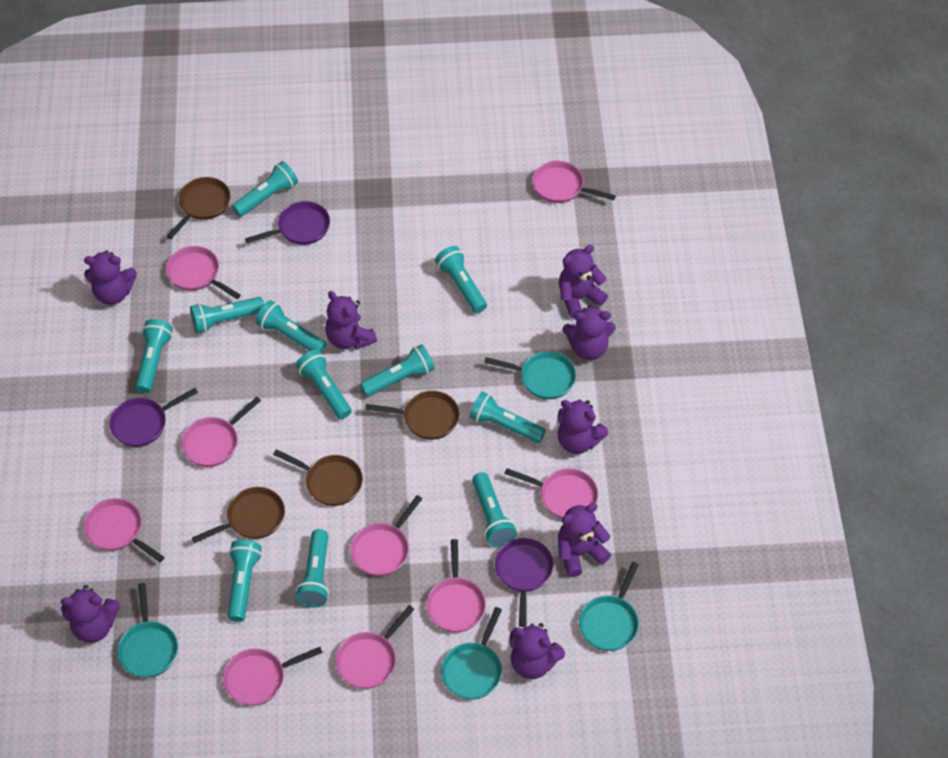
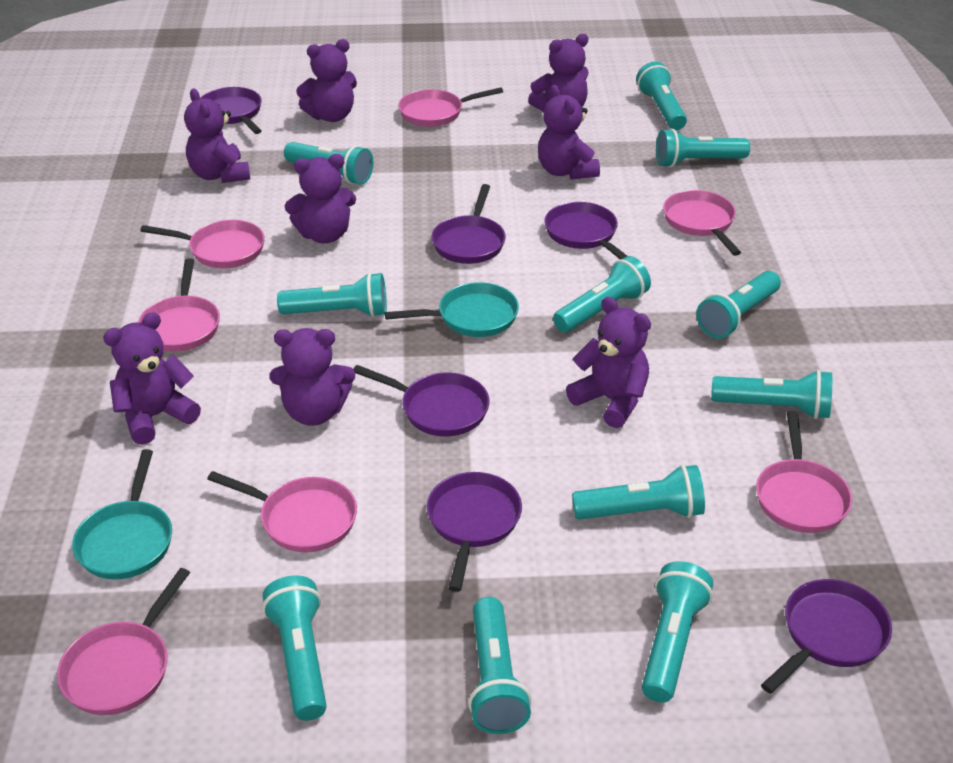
brown pan: [167,177,230,239] [192,487,285,543] [273,449,363,506] [365,391,460,440] = 4 -> none = 0
pink pan: [83,498,165,562] [166,246,241,299] [181,397,261,467] [223,647,323,706] [335,605,415,689] [350,495,422,576] [426,539,486,632] [504,468,598,519] [532,161,616,203] = 9 -> [57,568,190,715] [138,258,220,352] [140,220,265,268] [207,471,357,553] [398,87,503,127] [663,190,741,256] [756,411,852,533] = 7
purple pan: [109,388,198,447] [245,201,330,245] [495,538,553,627] = 3 -> [201,87,262,134] [353,365,490,436] [427,472,522,592] [431,184,506,264] [544,202,627,259] [761,579,892,694] = 6
turquoise pan: [117,583,178,678] [441,607,502,700] [484,351,576,399] [579,562,639,651] = 4 -> [72,449,172,579] [385,282,519,337] = 2

